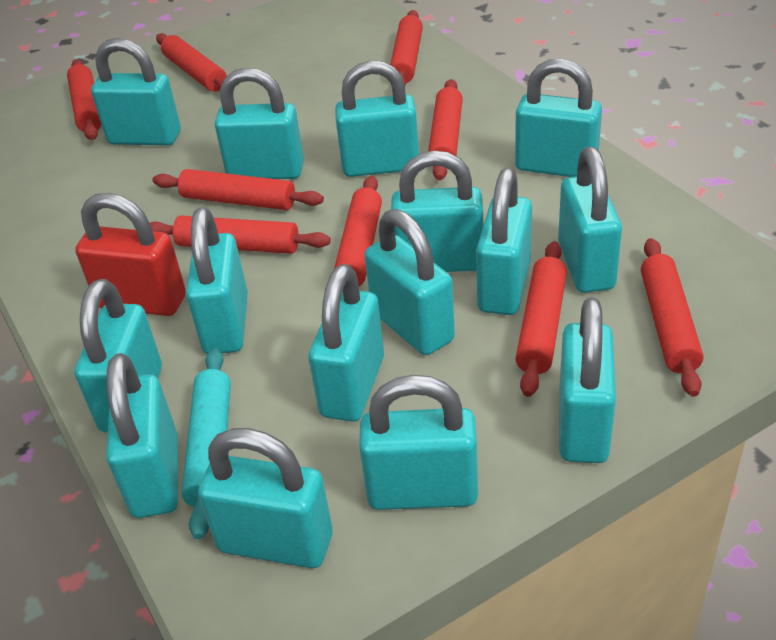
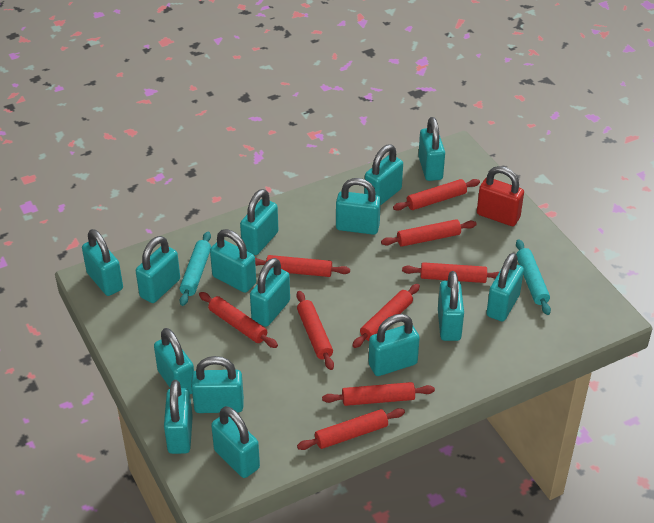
turquoise rolling pin: [182,348,231,539] = 1 -> [180,231,211,306] [516,239,551,315] = 2

